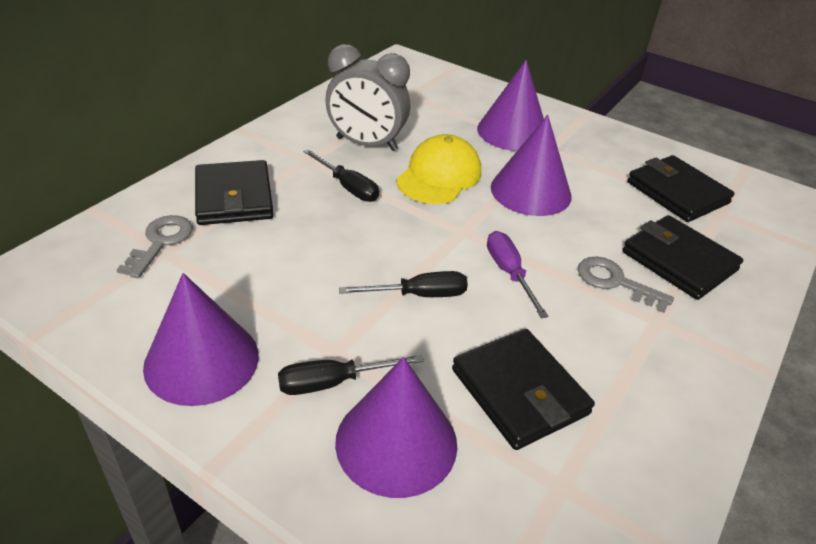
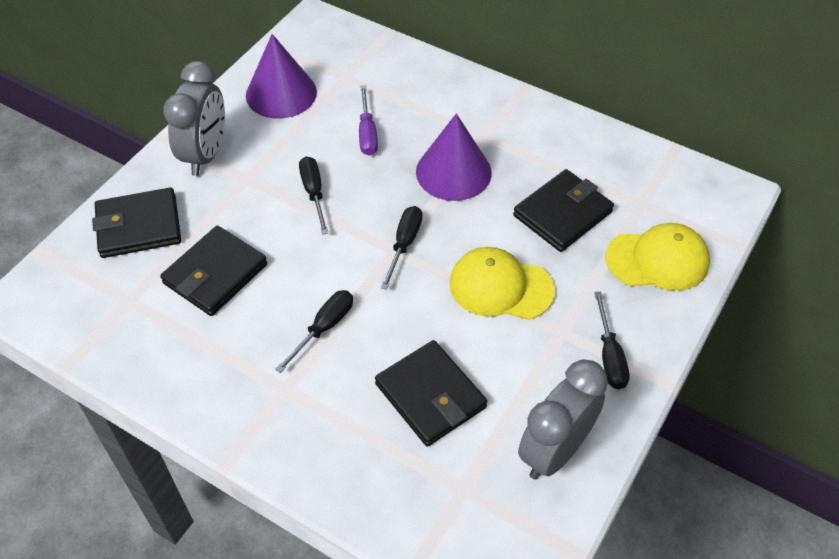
black screwdriver: [278,354,424,395] [303,149,379,202] [339,271,468,297] = 3 -> [275,290,353,373] [299,156,328,235] [381,206,422,290] [594,292,630,389] = 4
grey clock: [325,44,410,151] = 1 -> [163,61,225,176] [518,359,608,479] = 2
grey key: [117,215,193,278] [578,257,674,313] = 2 -> none = 0
purple cone: [143,273,259,406] [335,357,457,498] [477,60,544,151] [491,115,572,216] = 4 -> [246,34,317,119] [416,113,492,201] = 2
yellow cap: [396,134,481,204] = 1 -> [449,247,555,320] [605,223,710,291] = 2

